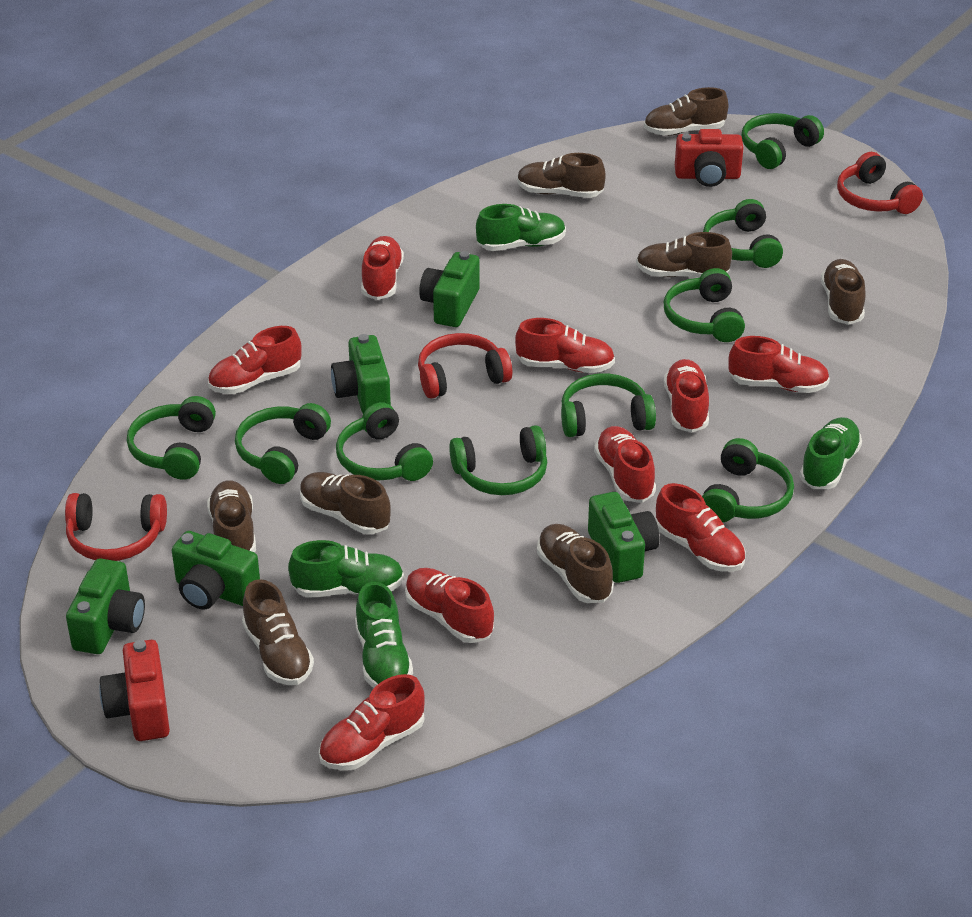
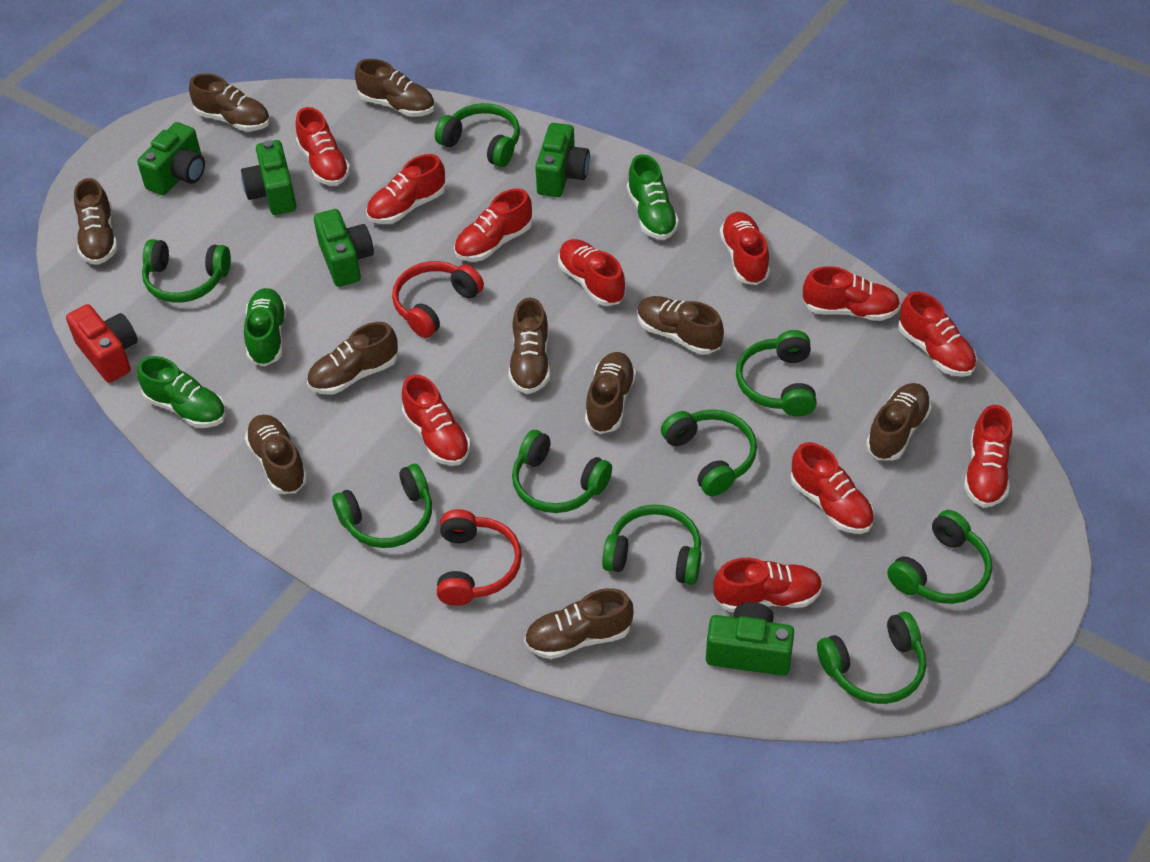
brown shoe: [207,480,256,552] [242,579,314,685] [300,472,391,534] [517,153,606,198] [537,524,613,603] [636,232,732,278] [644,87,728,136] [821,259,865,325] = 8 -> [74,178,117,265] [189,73,270,131] [245,414,308,494] [307,322,398,394] [355,59,435,117] [509,297,550,394] [524,588,634,659] [585,352,636,434] [637,296,724,355] [866,383,932,461] = 10
green shoe: [288,540,404,598] [355,582,413,688] [476,204,566,251] [800,417,862,489] = 4 -> [137,356,226,428] [244,288,287,366] [627,154,679,240] = 3
red camera: [99,640,170,741] [675,129,744,187] = 2 -> [66,304,138,383] = 1
red headphones: [65,493,167,561] [418,333,512,399] [837,152,923,214] = 3 -> [392,261,484,338] [437,509,522,606] = 2
red shoe: [208,326,302,394] [319,674,425,771] [361,236,404,300] [405,568,494,643] [515,318,615,373] [594,426,656,503] [655,483,745,572] [664,359,709,433] [728,336,830,393] = 9 -> [296,107,350,186] [366,154,446,224] [402,375,471,466] [454,188,532,262] [558,239,626,306] [713,558,823,612] [720,212,770,285] [790,442,874,534] [803,266,900,321] [898,291,977,377] [964,405,1012,507] = 11

